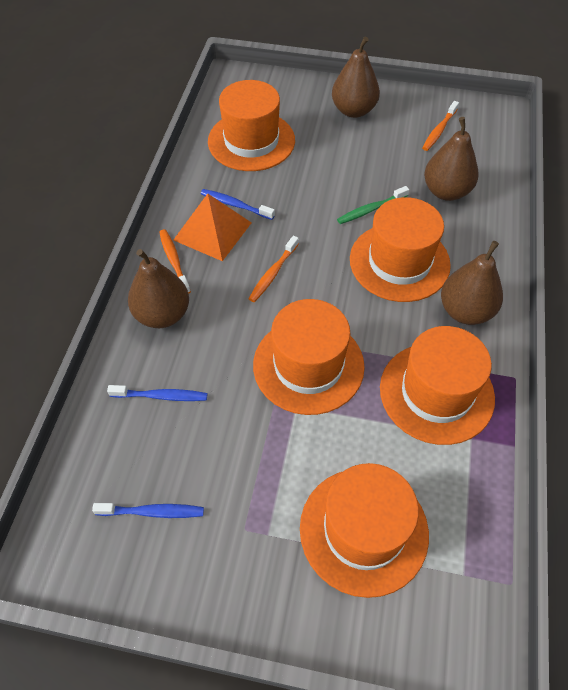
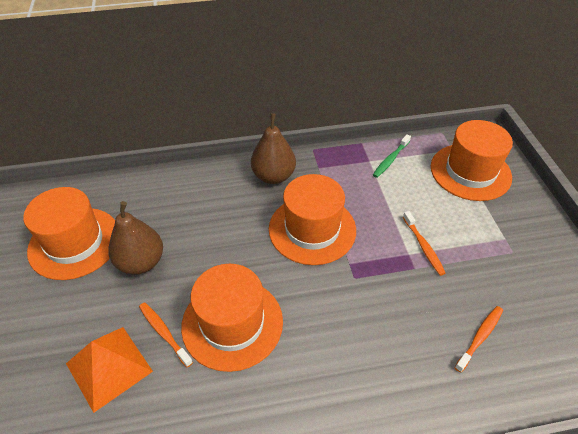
blue toothbrush: [92,503,204,518] [107,385,207,401] [201,189,275,220] = 3 -> none = 0
brown pear: [128,249,189,328] [332,37,380,118] [424,117,479,201] [441,241,503,325] = 4 -> [108,201,163,274] [251,113,296,184] = 2
orange hat: [208,80,295,171] [253,299,365,415] [300,463,429,598] [350,197,451,302] [380,326,495,445] = 5 -> [23,187,115,280] [181,264,283,372] [269,174,356,265] [431,120,513,201] = 4

